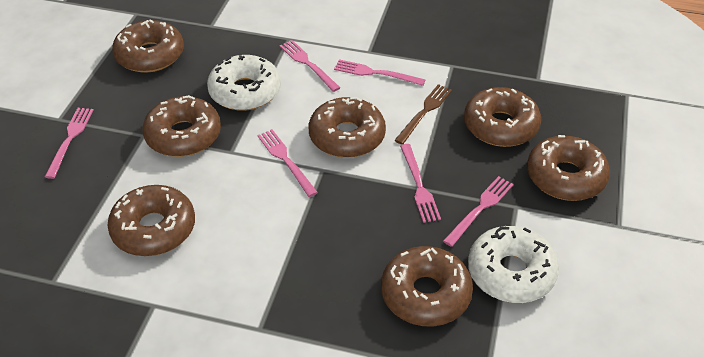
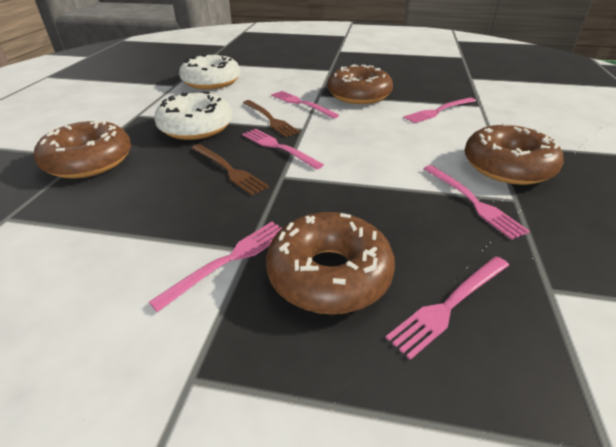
brown donut: [107,185,195,256] [112,19,184,73] [142,95,221,157] [309,97,386,158] [381,246,473,326] [464,87,541,147] [527,135,610,201] = 7 -> [34,120,131,178] [266,212,395,314] [328,64,393,104] [465,123,564,185] = 4
brown fork: [394,84,452,145] = 1 -> [191,144,269,195] [243,100,300,137] = 2

